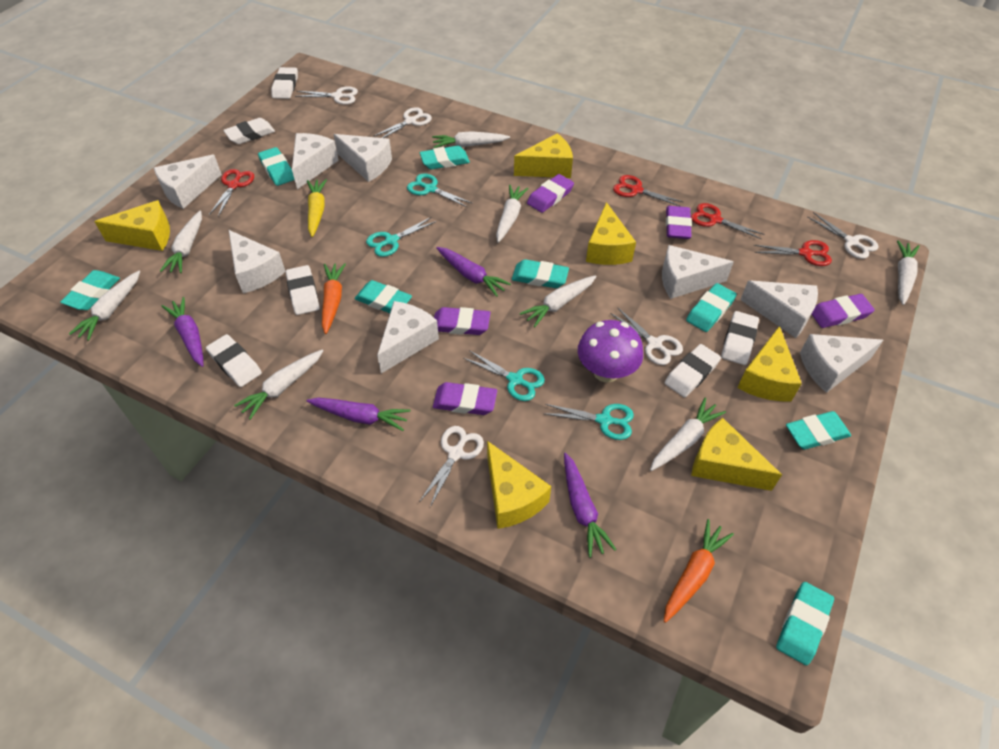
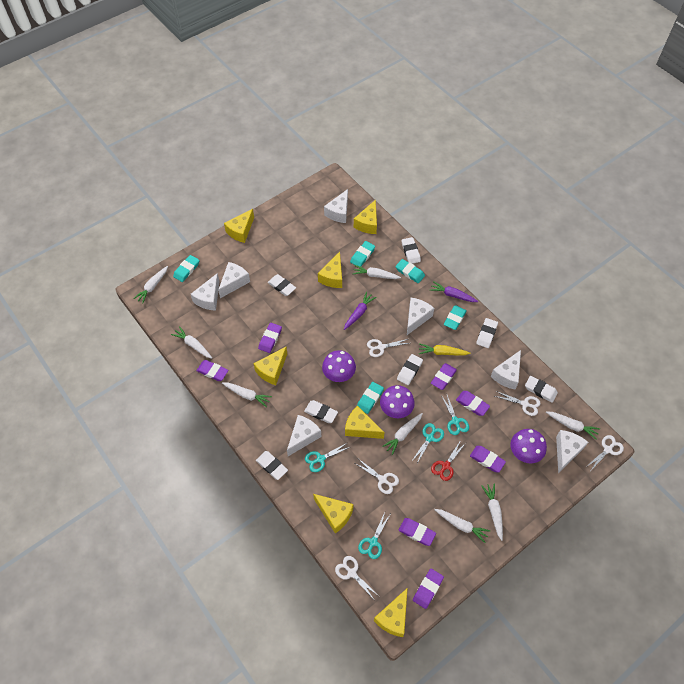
orange carrot: [322,263,346,334] [664,519,734,623] = 2 -> none = 0
purple carrot: [162,297,203,367] [307,398,410,431] [436,247,511,297] [564,453,617,558] = 4 -> [344,292,376,330] [430,281,478,302] = 2
purple eraser: [433,382,497,415] [434,307,490,335] [527,174,574,213] [666,206,692,239] [812,294,875,328] = 5 -> [196,360,228,381] [258,323,282,353] [398,518,436,546] [413,569,444,609] [431,363,457,390] [456,391,490,416] [470,446,506,472] = 7
purple mushroom: [578,320,643,383] = 1 -> [322,350,356,382] [380,385,415,418] [511,429,547,463] = 3
red scissors: [209,169,254,217] [613,175,683,207] [691,203,764,239] [754,240,832,266] = 4 -> [431,440,466,481] = 1
turquoise eraser: [60,270,120,310] [258,147,295,186] [354,280,412,313] [420,146,470,169] [512,259,569,288] [686,283,737,332] [776,582,834,665] [786,411,851,450] = 8 -> [173,255,199,282] [350,241,375,267] [356,382,384,414] [396,259,425,283] [444,305,467,330] = 5
white cheese: [154,155,222,209] [229,230,286,293] [292,133,339,189] [333,134,392,182] [377,301,439,373] [662,245,734,299] [740,280,818,338] [800,334,883,393] = 8 -> [191,273,220,311] [218,262,250,298] [287,415,321,456] [324,189,348,223] [407,298,434,335] [491,350,521,389] [556,430,588,473] = 7
white eraser: [206,334,262,387] [223,118,275,144] [271,67,298,99] [286,265,320,315] [665,344,721,397] [721,311,759,365] = 6 -> [256,451,288,480] [268,274,296,296] [304,400,338,423] [397,354,423,385] [402,237,421,264] [476,318,498,348] [525,376,558,403] = 7
yellow cheese: [94,200,170,251] [487,441,551,529] [514,133,573,178] [586,202,636,265] [691,418,782,491] [737,326,802,401] = 6 -> [224,209,254,243] [253,347,287,385] [313,494,354,533] [318,252,342,288] [345,406,385,439] [354,200,377,234] [374,588,408,637] = 7

